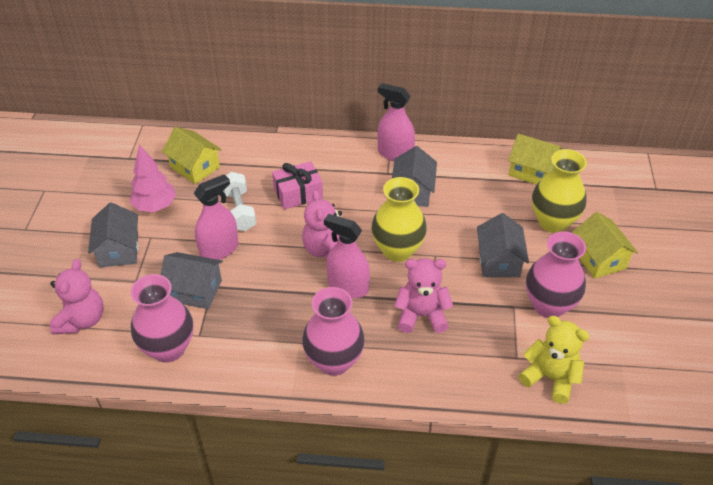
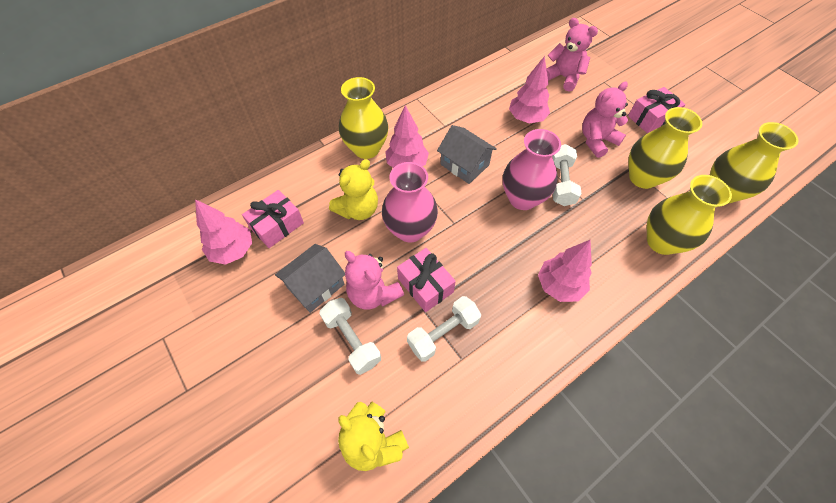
grey house: [88,202,138,267] [161,252,223,309] [392,146,437,207] [477,213,529,277] = 4 -> [275,244,345,313] [437,125,497,184] = 2
pink gift: [272,161,323,209] = 1 -> [242,190,304,248] [397,248,456,312] [628,87,685,133] = 3
pink spray bottle: [194,174,239,260] [324,214,370,298] [378,83,415,161] = 3 -> none = 0
pink tree: [130,144,176,212] = 1 -> [195,199,252,265] [385,105,429,168] [509,56,550,124] [538,240,592,302] = 4
pink vase: [130,274,193,363] [302,287,365,376] [526,231,586,318] = 3 -> [382,162,438,242] [503,129,561,210] = 2
white dumbbell: [223,172,256,231] = 1 -> [319,298,381,375] [407,296,481,362] [552,144,582,206] = 3
yellow house: [162,127,222,184] [508,134,563,185] [572,212,638,279] = 3 -> none = 0
yellow teddy bear: [519,316,590,404] = 1 -> [329,159,378,220] [338,402,409,471] = 2
yellow vase: [371,177,427,262] [532,149,587,233] = 2 -> [339,77,388,159] [628,107,702,189] [647,175,732,255] [710,122,798,204] = 4

